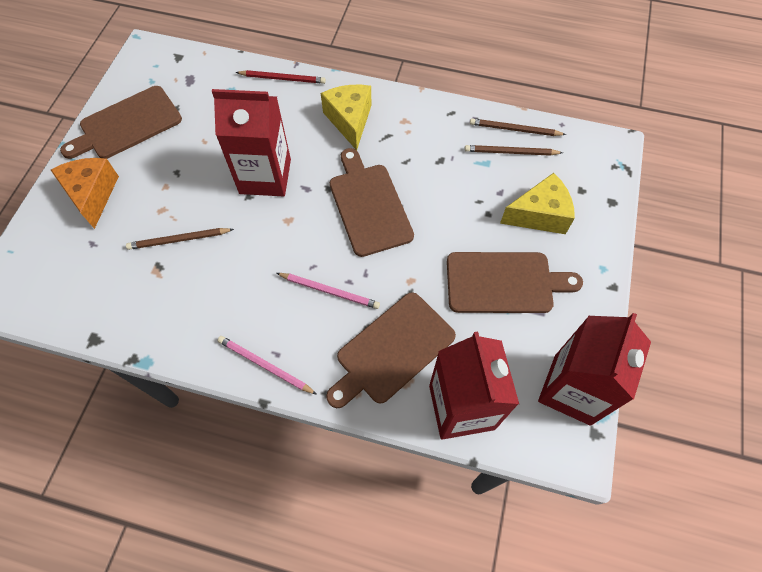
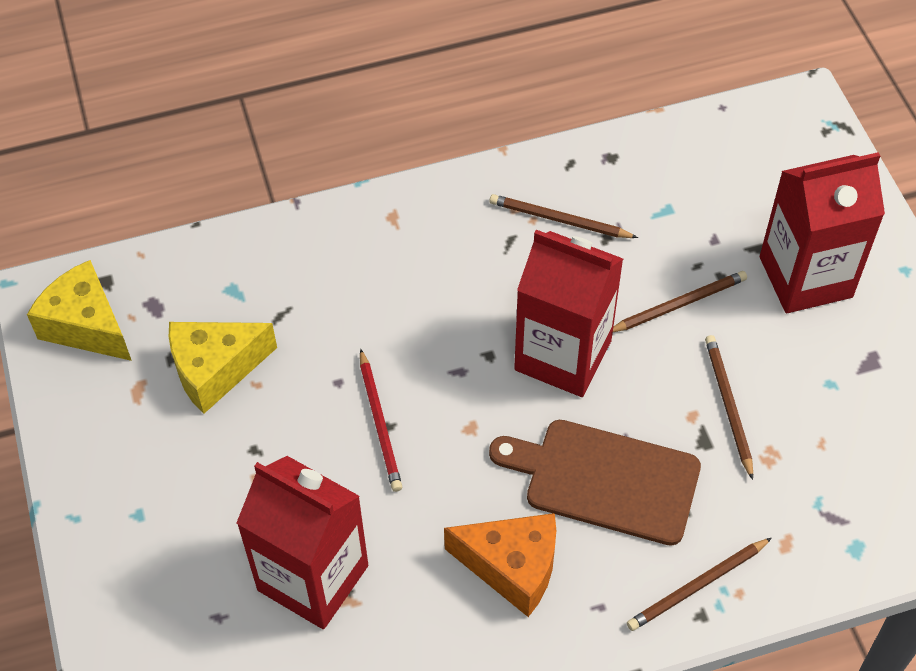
brown cutting board: [60,86,182,159] [326,292,456,408] [330,148,414,257] [447,252,583,313] = 4 -> [489,420,701,546] = 1
brown pencil: [126,228,234,250] [465,145,563,156] [470,118,566,136] = 3 -> [489,194,638,238] [613,271,747,332] [627,538,772,631] [705,335,753,480] = 4
pink pencil: [218,336,317,395] [277,273,380,309] = 2 -> none = 0

